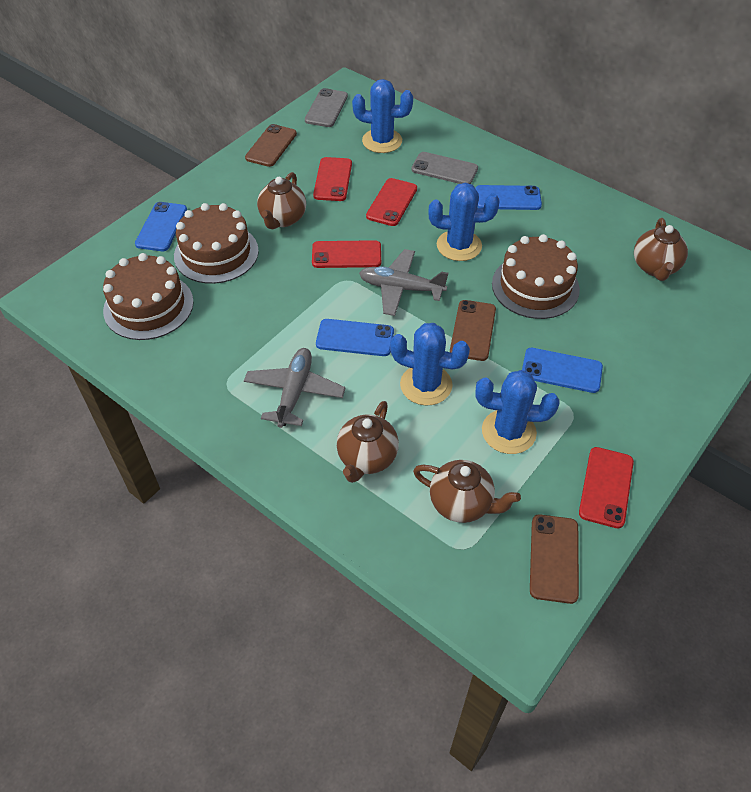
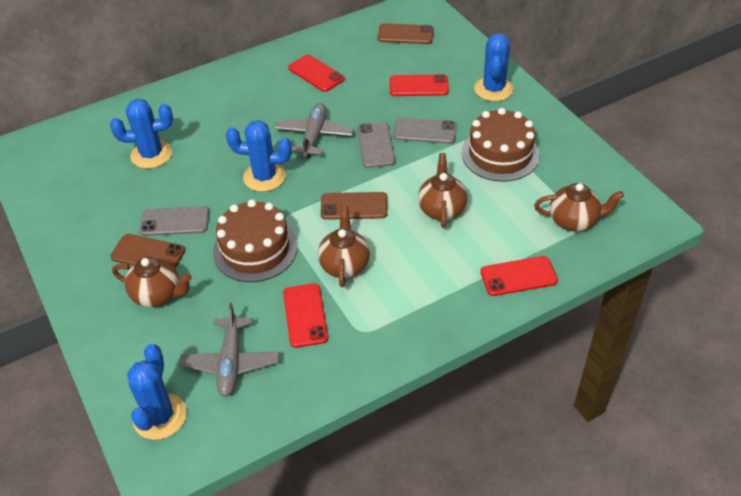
blue phone: [135,202,187,251] [316,319,394,356] [475,185,542,210] [522,348,603,393] = 4 -> none = 0
brown cake: [103,253,194,340] [174,203,259,284] [492,234,580,319] = 3 -> [213,199,298,282] [462,108,540,182] = 2
grey phone: [305,88,348,127] [411,152,478,184] = 2 -> [139,206,209,236] [357,122,395,168] [393,117,457,144] = 3

